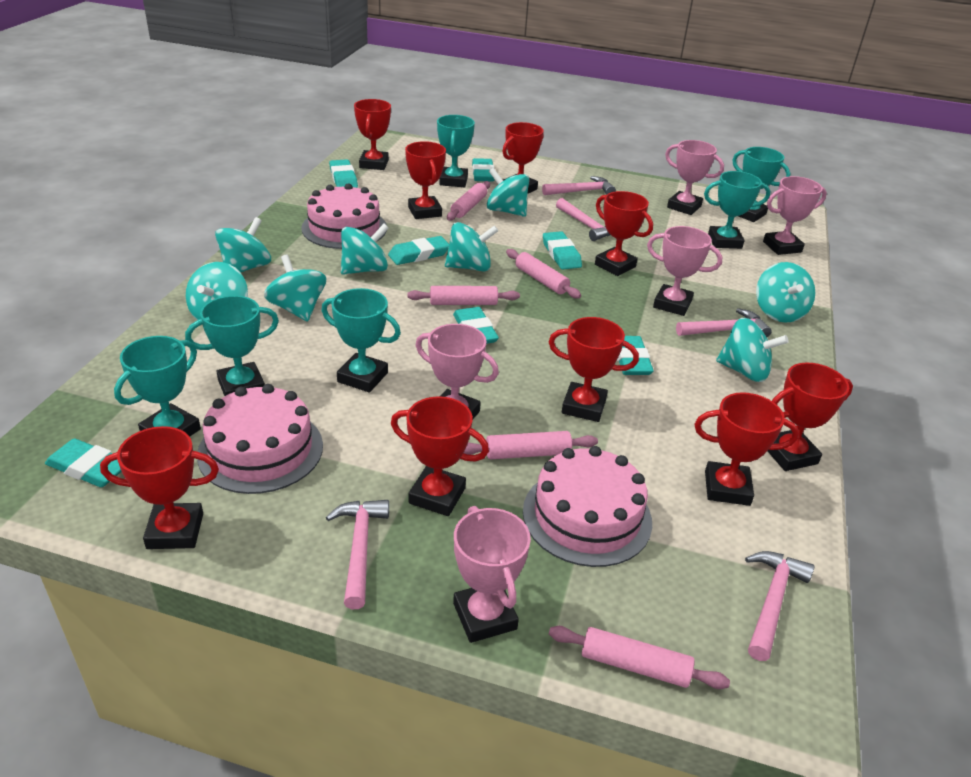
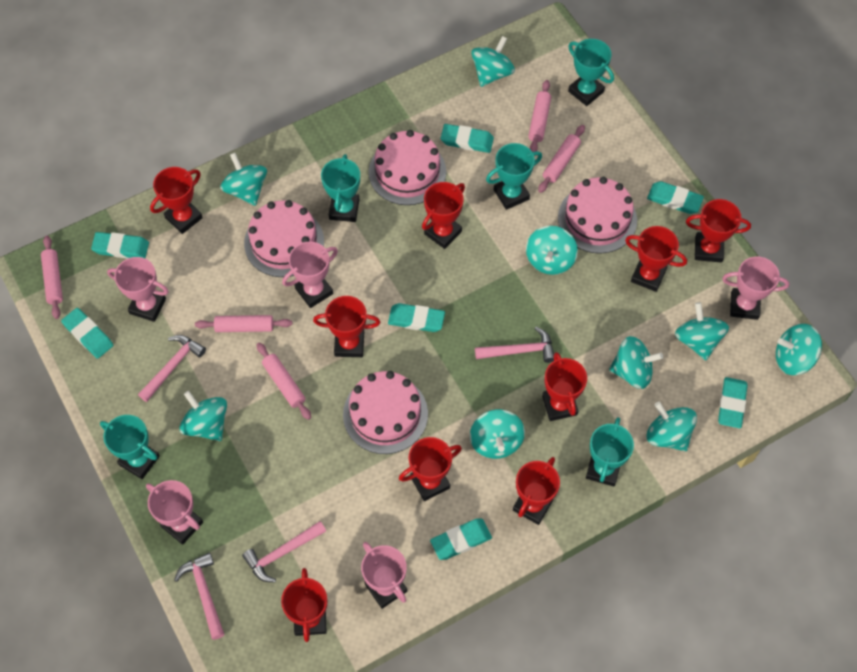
pink cake: [197,384,323,494] [301,183,387,249] [523,446,652,567] = 3 -> [244,200,324,277] [343,371,428,454] [369,130,446,205] [558,177,637,254] = 4
pink hammer: [326,500,389,609] [542,176,616,195] [556,198,610,241] [676,308,772,337] [745,551,815,661] = 5 -> [138,335,206,402] [174,553,225,640] [242,521,326,582] [475,327,554,363] = 4
turquoise spinning top: [186,262,248,320] [215,217,271,272] [264,254,326,322] [341,224,389,275] [445,222,498,272] [487,168,529,217] [716,318,789,382] [756,262,815,323] = 8 -> [180,391,227,441] [220,153,267,206] [470,409,525,459] [471,36,515,87] [526,226,578,275] [609,336,663,389] [647,402,697,451] [675,302,729,360] [776,324,822,375] = 9
turquoise trophy: [114,336,201,437] [185,296,279,396] [321,288,401,393] [437,115,475,187] [704,171,770,249] [732,147,791,222] = 6 -> [100,415,160,479] [321,154,360,222] [486,143,542,210] [568,39,614,106] [586,417,634,487] = 5

